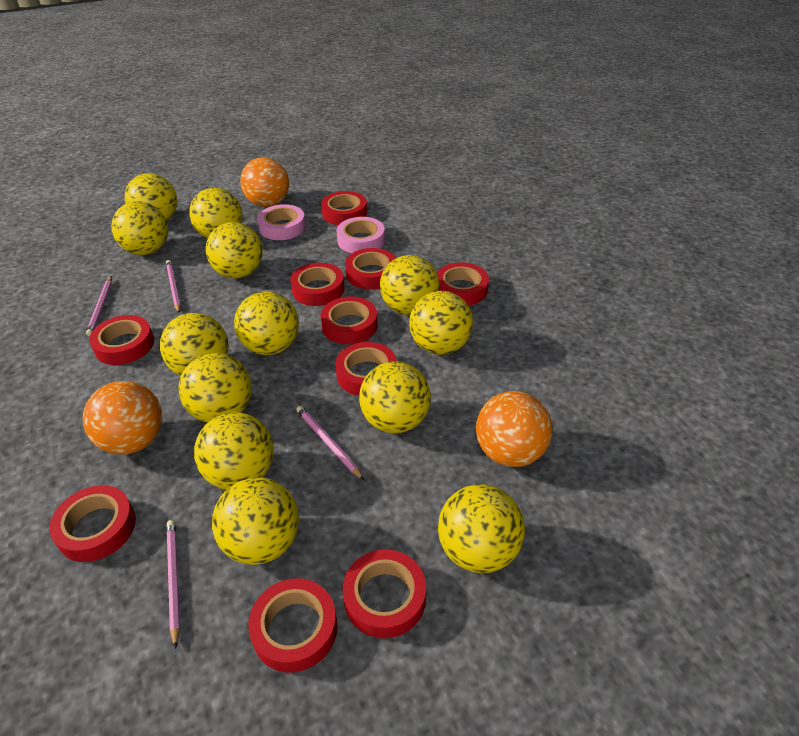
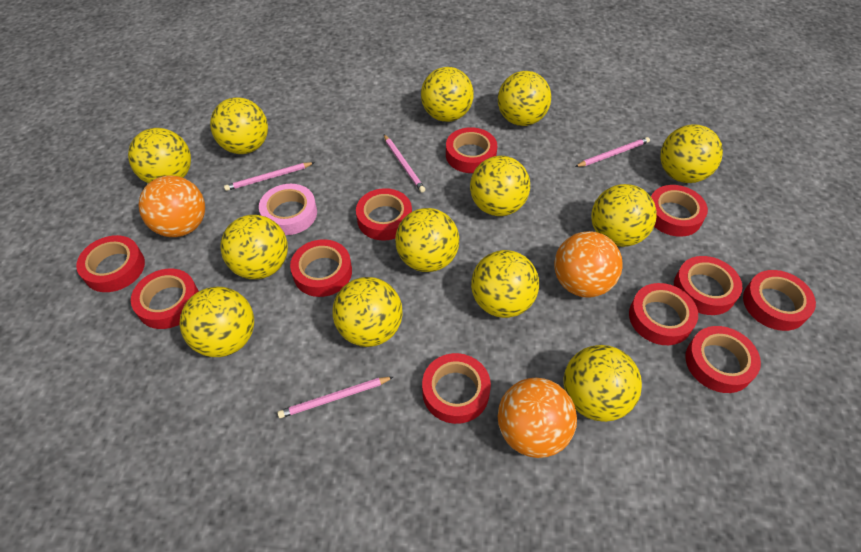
pink tape: [257,204,306,240] [336,217,385,253] = 2 -> [259,184,317,235] = 1
red tape: [49,485,136,562] [89,315,154,365] [248,578,337,673] [290,263,344,306] [320,297,378,344] [321,191,367,225] [335,342,397,396] [343,549,426,638] [345,248,396,289] [437,262,489,306] = 10 -> [76,235,145,292] [131,269,199,329] [290,239,352,297] [356,188,412,241] [422,353,491,424] [446,127,497,173] [629,283,698,345] [651,185,708,237] [674,256,742,315] [685,326,761,393] [743,270,816,331] = 11

